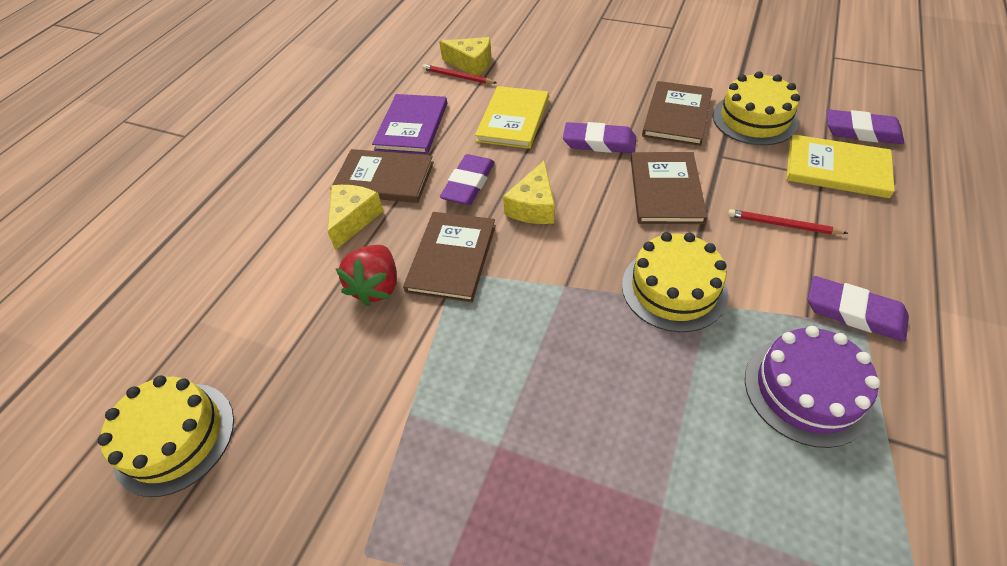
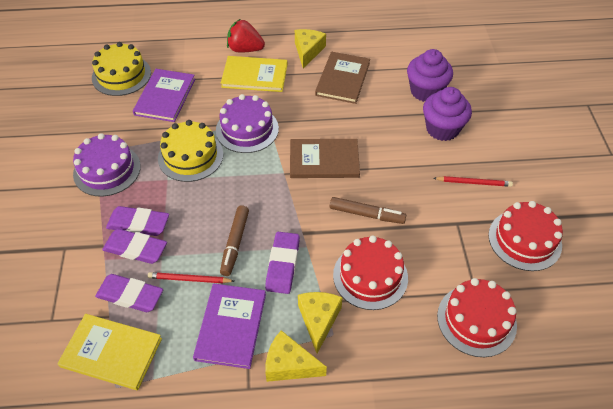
brown book: [330,149,434,203] [403,212,496,302] [631,152,707,224] [642,81,713,146] = 4 -> [290,139,360,178] [315,52,370,104] = 2
brown marker: none = 0 -> [220,205,249,276] [330,197,406,224] = 2
purple book: [372,94,447,155] = 1 -> [133,69,195,122] [193,284,266,369] = 2
purple cake: [745,326,880,448] = 1 -> [73,133,141,197] [216,94,279,153] = 2
purple cupcake: none = 0 -> [407,49,453,102] [423,87,472,141] = 2
red cake: none = 0 -> [333,236,408,310] [437,278,517,357] [488,201,563,271] = 3
yellow cake: [97,376,234,497] [622,232,728,332] [713,71,800,145] = 3 -> [92,42,151,96] [158,120,223,182] = 2

